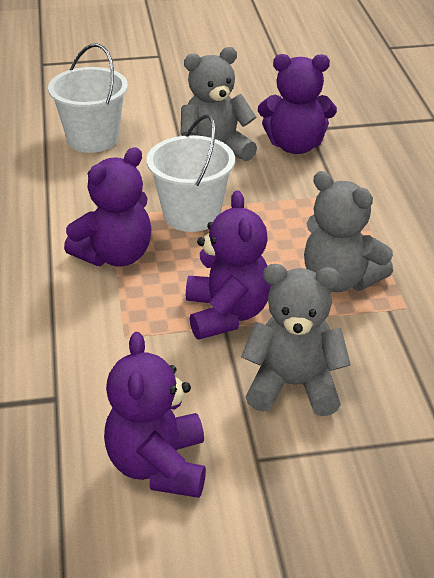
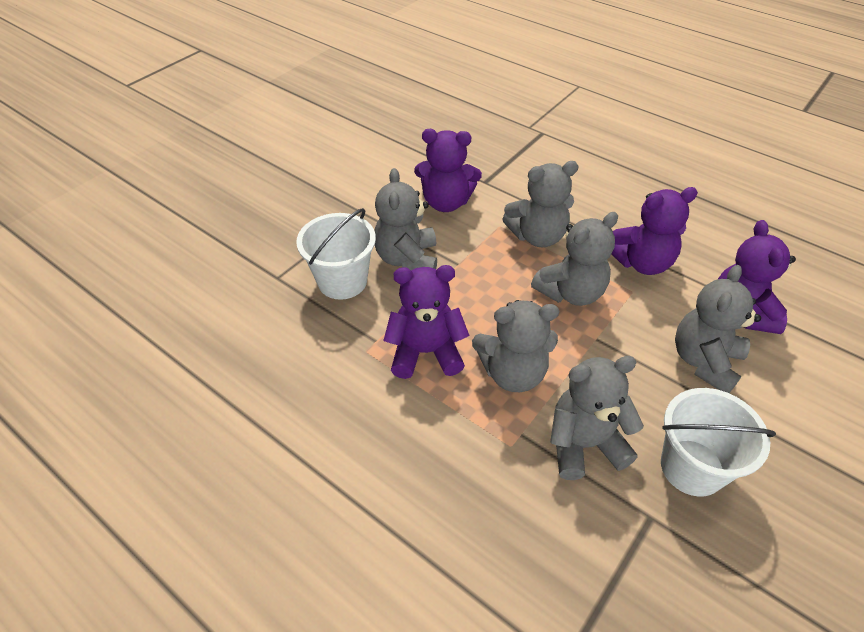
grey teddy bear: [181,47,257,161] [241,264,351,416] [304,171,393,292] = 3 -> [374,168,437,270] [472,300,559,392] [503,161,579,247] [531,212,618,306] [550,356,644,480] [675,265,761,393] = 6

